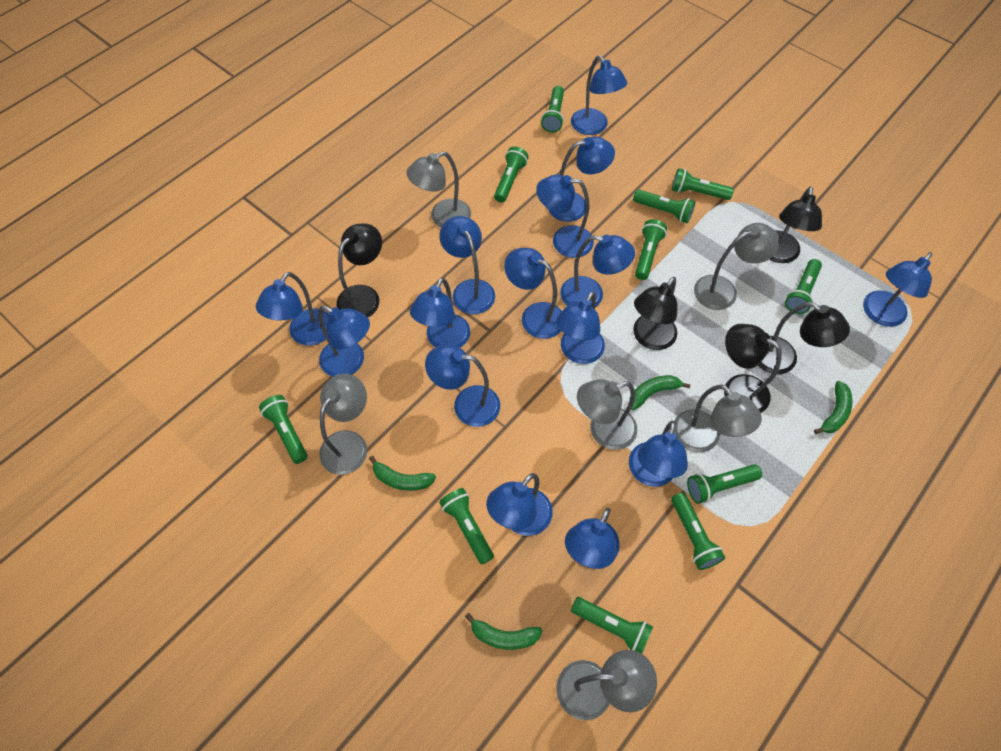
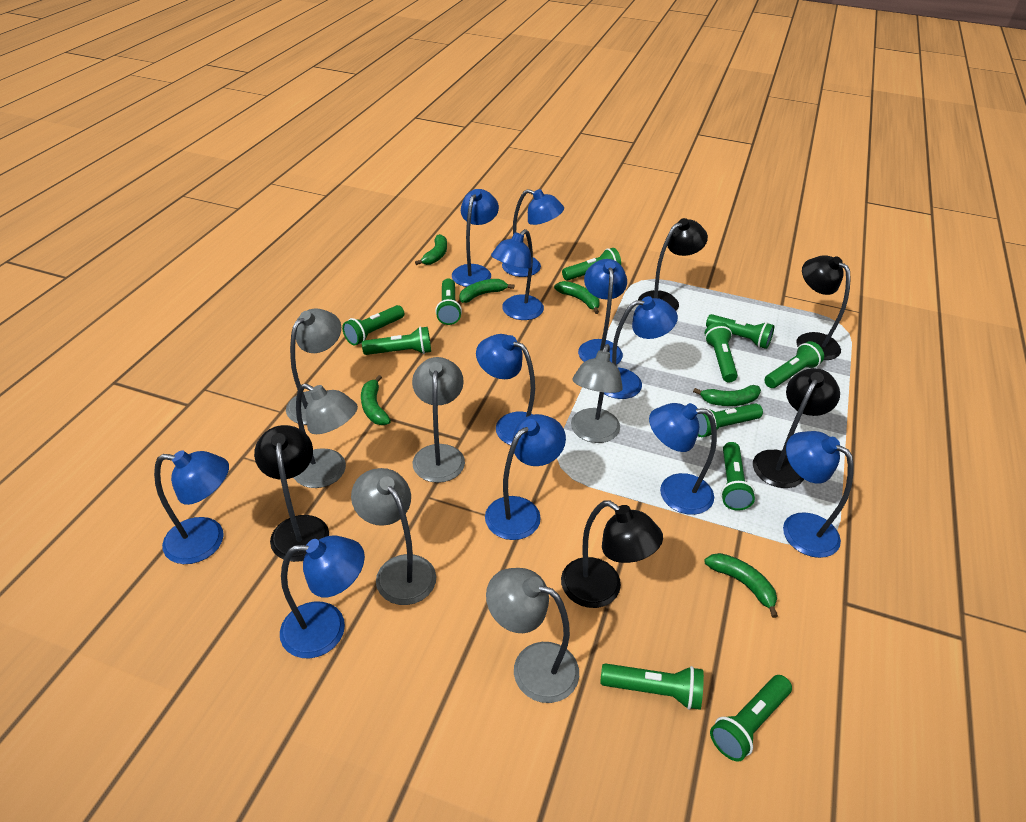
blue lamp: [256,272,330,346] [318,306,370,377] [410,278,470,348] [425,345,500,427] [439,216,495,314] [486,473,552,536] [504,248,562,339] [536,175,594,258] [548,137,615,222] [556,291,605,364] [560,235,635,307] [565,507,620,569] [571,55,627,135] [629,421,688,487] [863,252,933,327] = 15 -> [154,450,229,564] [280,536,365,658] [452,189,499,287] [476,334,535,445] [485,414,566,540] [491,229,544,320] [502,189,564,277] [578,259,627,365] [604,296,678,399] [649,403,717,515] [783,431,854,558] = 11
green banana: [369,456,436,491] [465,613,543,650] [629,375,691,410] [814,381,853,434] = 4 -> [361,375,391,425] [415,234,447,265] [459,279,514,303] [554,281,600,314] [693,385,761,406] [704,553,778,618] = 6

